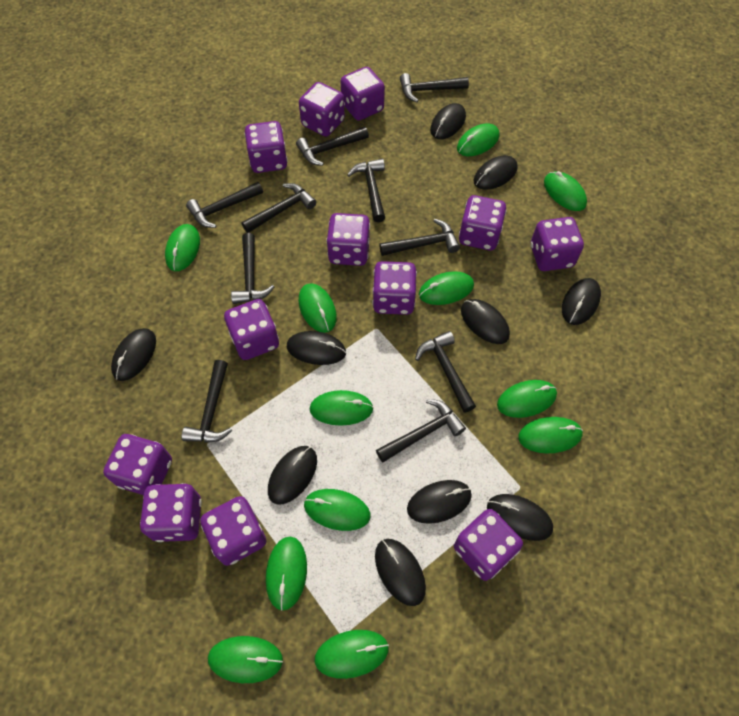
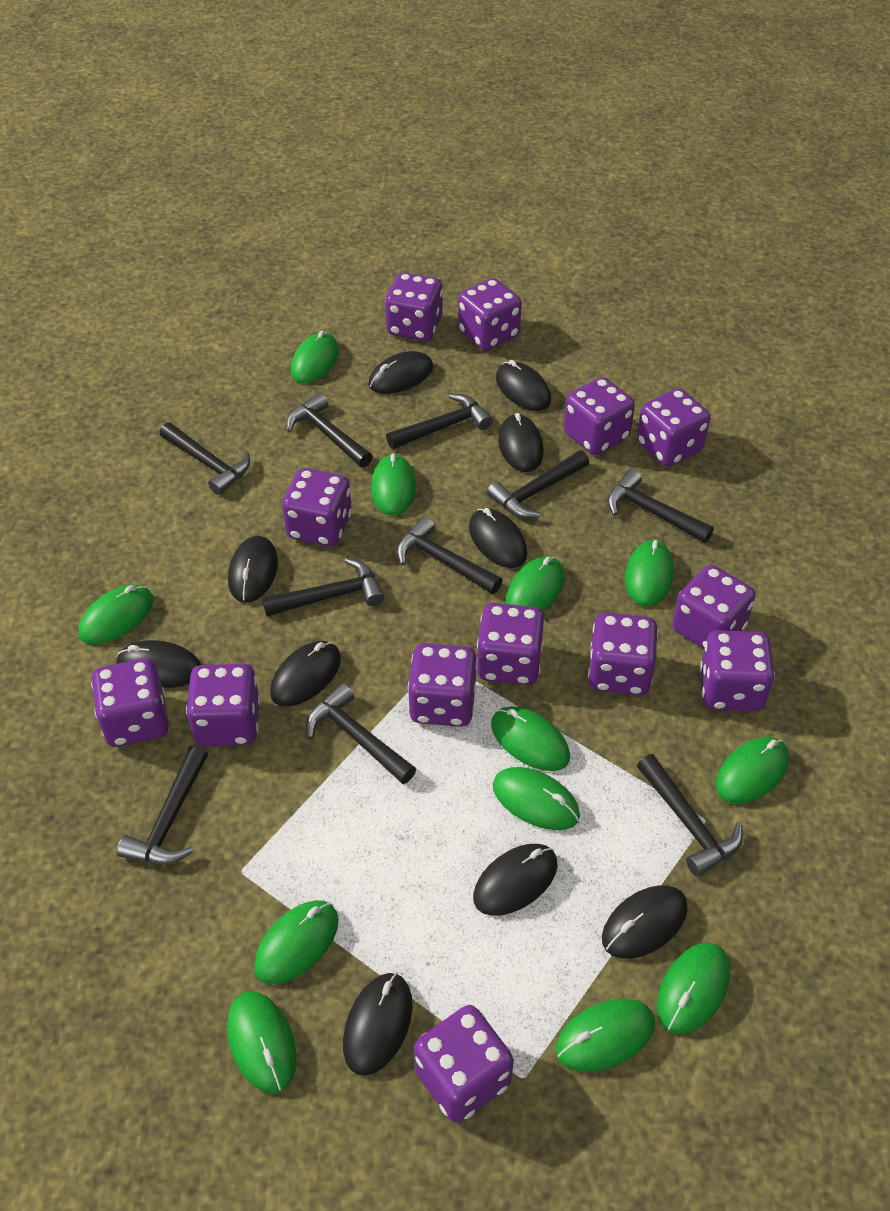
purple dice: [103,434,172,495] [140,483,202,542] [200,496,266,566] [224,299,279,360] [244,121,288,173] [299,82,345,137] [326,213,370,266] [340,67,385,120] [372,261,417,315] [454,509,523,581] [459,195,507,250] [531,217,584,271] = 12 -> [91,658,169,747] [186,664,260,746] [282,468,352,547] [385,273,443,341] [408,643,477,727] [414,1005,514,1123] [458,278,522,351] [477,603,545,685] [564,377,635,455] [588,613,658,695] [637,388,710,467] [672,565,755,649] [700,630,775,712] = 13

